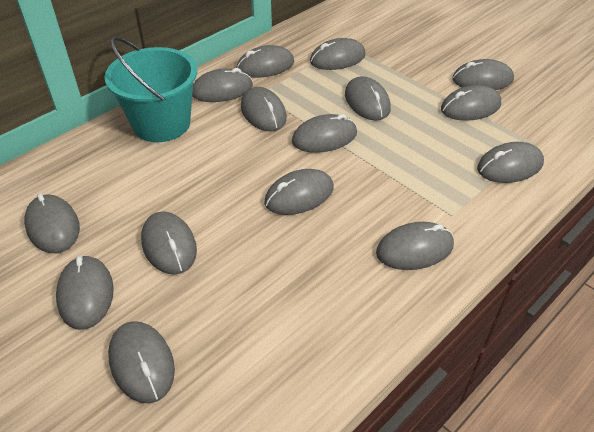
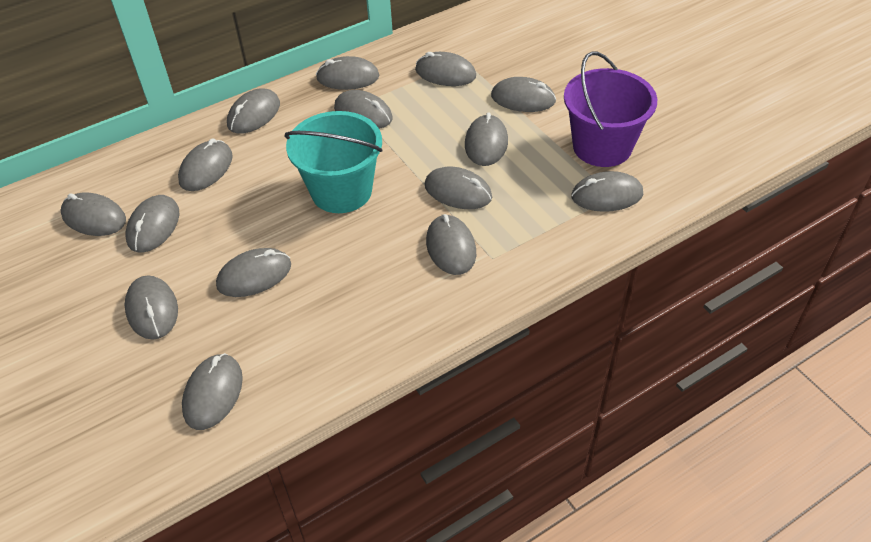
purple bucket: none = 0 -> [564,51,657,167] = 1

